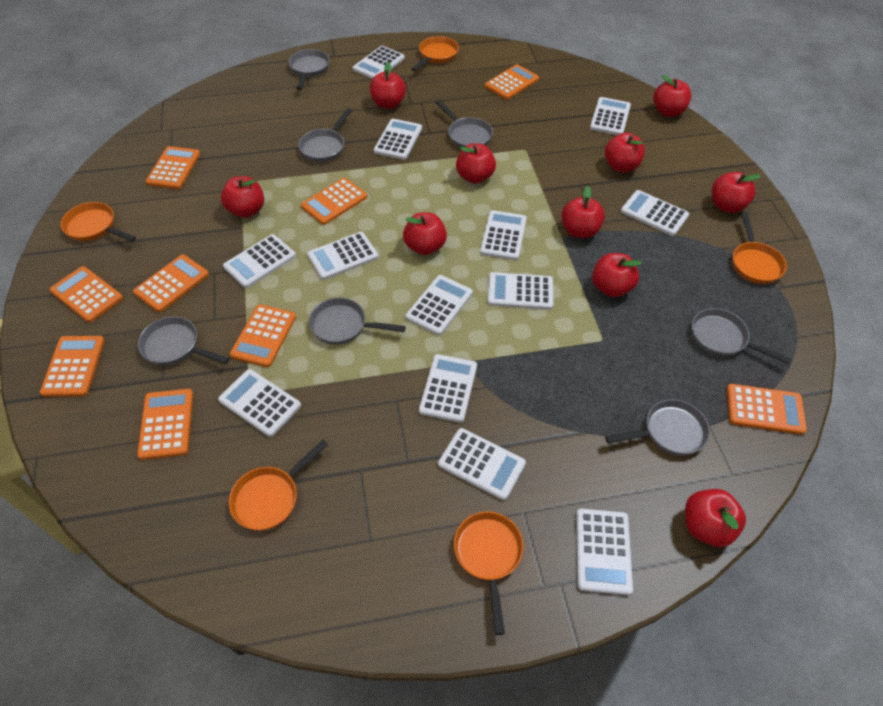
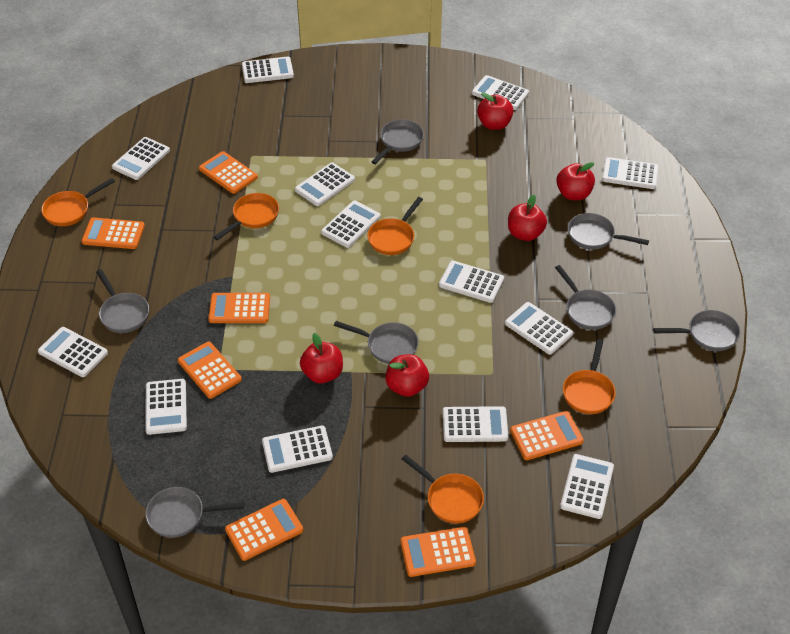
orange calculator: [40,336,105,397] [50,266,123,322] [133,255,209,312] [137,389,193,460] [146,146,200,189] [230,304,296,367] [301,178,367,225] [485,64,539,100] [727,384,807,435] = 9 -> [82,217,145,249] [178,342,242,399] [199,151,258,194] [208,293,270,323] [225,499,303,561] [400,527,476,577] [510,411,584,460] = 7
red apple: [221,176,264,218] [370,62,406,109] [403,212,447,255] [456,143,496,184] [561,186,605,238] [592,253,642,297] [605,133,645,172] [653,75,691,117] [685,489,746,547] [712,172,761,213] = 10 -> [300,333,343,384] [385,354,429,397] [477,92,514,130] [508,195,547,241] [556,162,595,200] = 5

